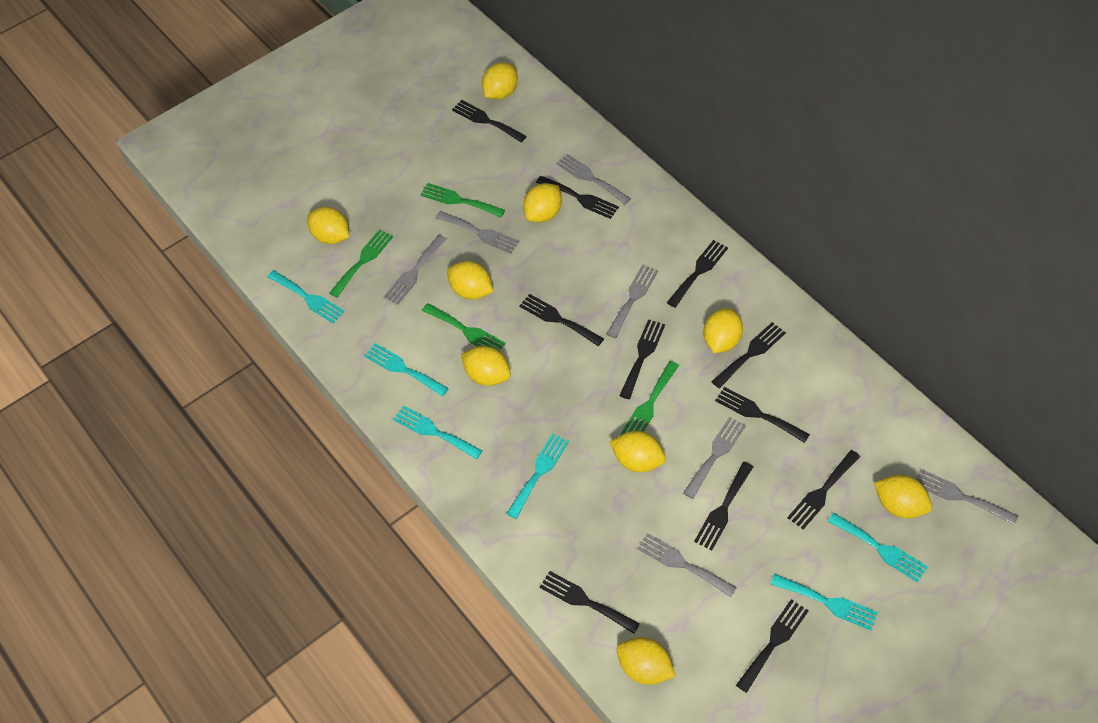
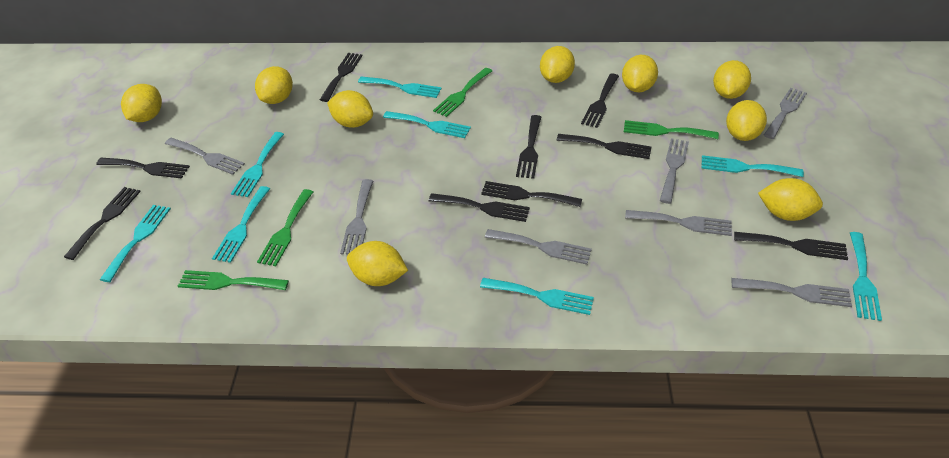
black fork: [452,100,527,142] [519,294,604,346] [536,176,619,219] [540,571,640,634] [619,319,665,399] [667,240,728,308] [694,462,753,551] [711,322,786,388] [715,387,810,443] [736,599,809,693] [787,450,860,530] = 11 -> [64,187,141,260] [96,158,190,179] [320,53,363,102] [429,193,530,222] [481,181,582,207] [516,115,541,179] [556,134,651,159] [581,74,619,128] [734,232,848,260] = 9
turquoise fork: [267,270,345,323] [364,343,449,396] [393,405,482,459] [506,433,569,519] [771,574,878,631] [828,513,928,582] = 6 -> [100,205,171,282] [212,186,270,263] [231,132,284,197] [358,76,442,98] [383,111,471,138] [480,278,594,315] [701,155,804,177] [850,232,882,321] = 8

